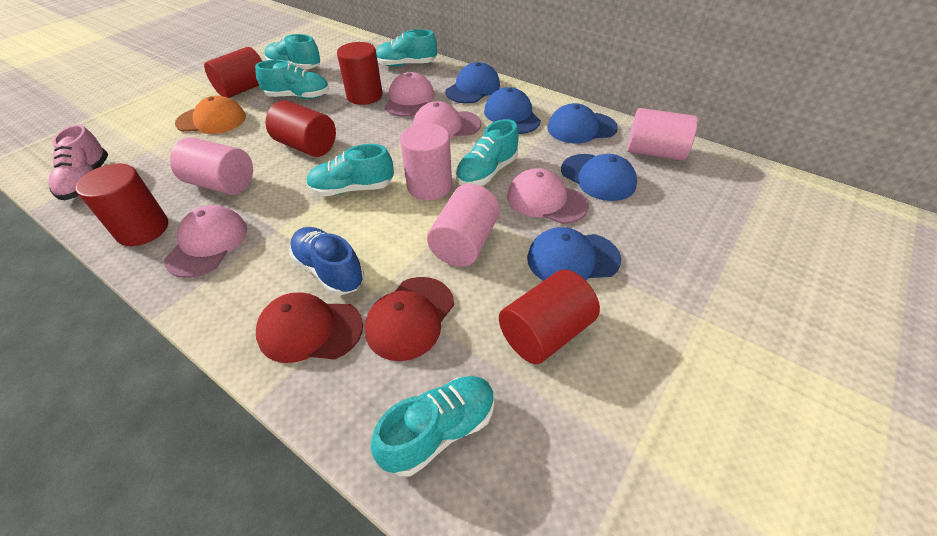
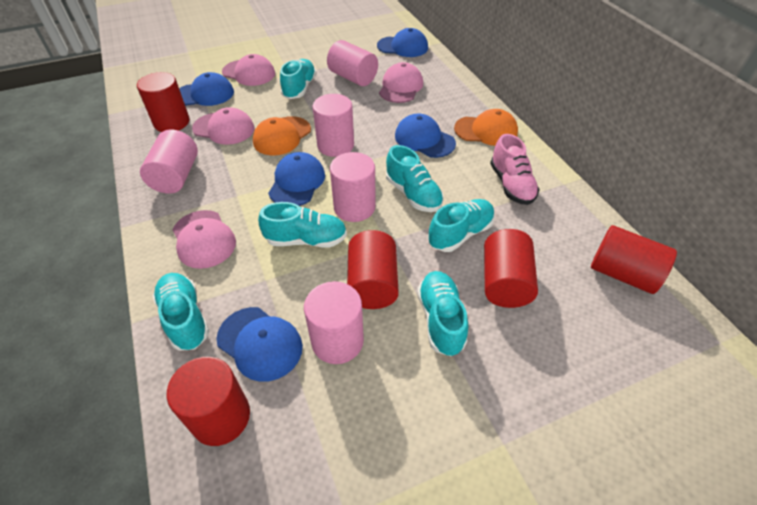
blue shoe: [289,227,364,295] = 1 -> none = 0
orange cap: [175,96,246,134] = 1 -> [253,116,311,155] [454,109,518,146] = 2
pink cylinder: [170,137,253,195] [400,123,452,201] [427,184,500,267] [627,108,698,161] = 4 -> [140,129,198,194] [304,281,364,364] [313,94,354,157] [327,40,378,86] [330,152,376,222] = 5
red cap: [256,292,363,363] [365,277,454,361] = 2 -> none = 0

